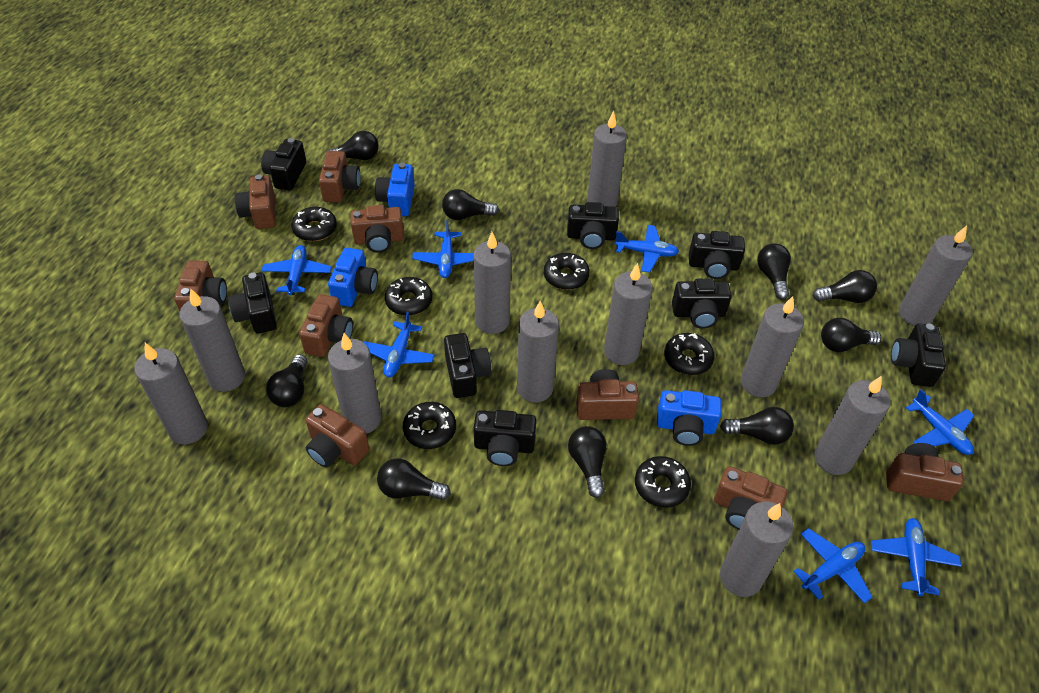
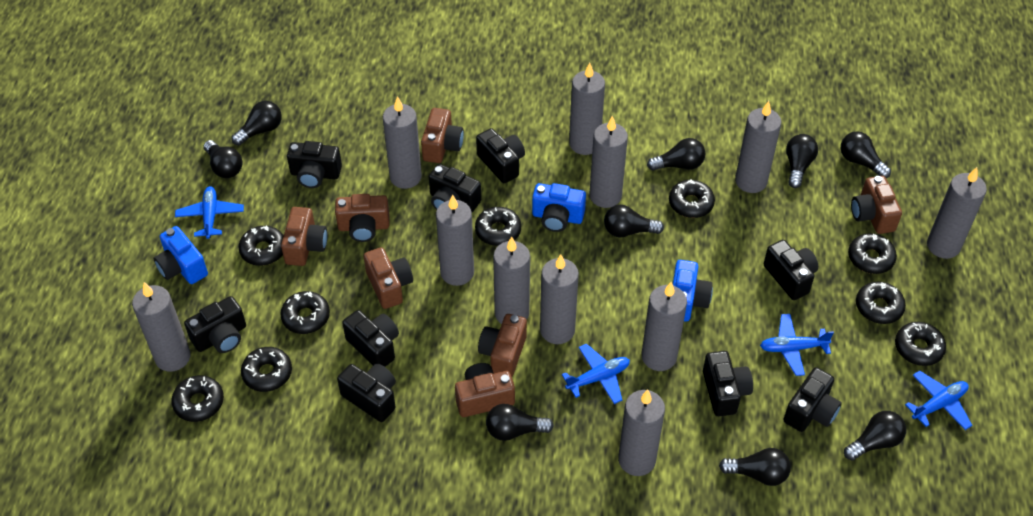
black camera: [228,272,277,334] [261,138,306,190] [444,333,491,398] [474,410,536,466] [567,202,619,249] [672,279,732,329] [689,231,745,279] [891,324,946,387] = 8 -> [184,296,246,353] [287,141,342,188] [337,364,396,422] [342,310,399,367] [429,164,481,212] [476,128,525,183] [703,351,753,416] [764,240,818,300] [783,367,842,432] = 9
black donut: [291,207,337,241] [385,277,433,316] [403,402,456,449] [544,253,590,290] [635,456,691,508] [664,333,715,375] = 6 -> [171,375,224,422] [239,225,284,266] [241,347,292,392] [280,291,330,334] [475,207,521,246] [669,179,715,218] [848,233,897,274] [856,282,906,324] [895,322,946,366] = 9
blue plane: [262,245,332,295] [364,312,435,377] [412,220,474,278] [615,225,679,273] [794,528,873,604] [871,518,961,596] [906,389,975,455] = 7 -> [175,186,244,239] [562,344,630,404] [760,314,834,376] [905,371,972,430] = 4
brown camera: [174,260,227,311] [235,174,276,229] [299,294,353,357] [306,404,369,468] [319,151,360,202] [350,205,404,253] [576,369,639,420] [714,466,788,530] [886,443,964,501] = 9 -> [281,207,328,266] [335,194,390,242] [364,247,413,309] [421,108,464,163] [455,363,515,417] [478,314,527,376] [851,176,902,234] = 7

